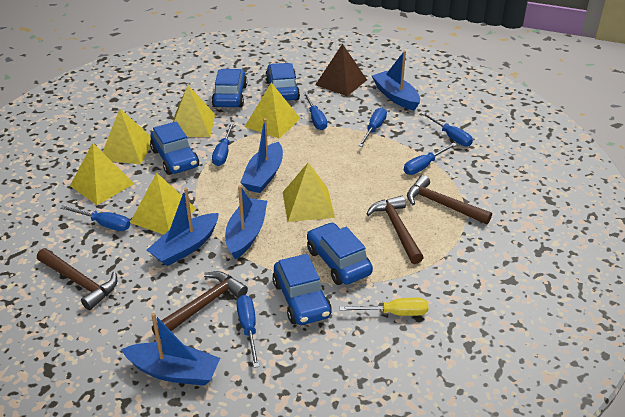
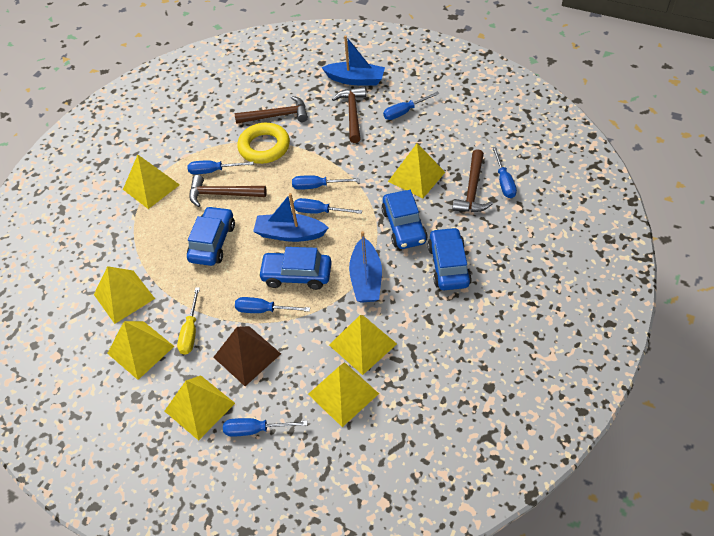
blue boat: [121,313,220,386] [147,188,219,266] [225,185,267,259] [240,118,283,193] [372,51,420,111] = 5 -> [253,193,328,242] [321,35,385,86] [349,231,382,303] = 3
blue car: [150,121,199,175] [212,69,247,107] [265,63,300,101] [272,254,332,325] [307,222,373,285] = 5 -> [187,206,235,266] [258,247,332,290] [381,190,428,249] [428,227,472,290] = 4
yellow pyramid: [70,143,134,205] [103,109,151,164] [130,173,196,235] [173,85,215,137] [245,83,301,139] [283,162,335,222] = 6 -> [94,266,155,324] [107,321,174,380] [123,155,180,209] [165,375,235,441] [308,362,379,427] [329,315,397,375] [388,143,445,198] = 7
yellow ring: none = 0 -> [237,123,290,164] = 1

